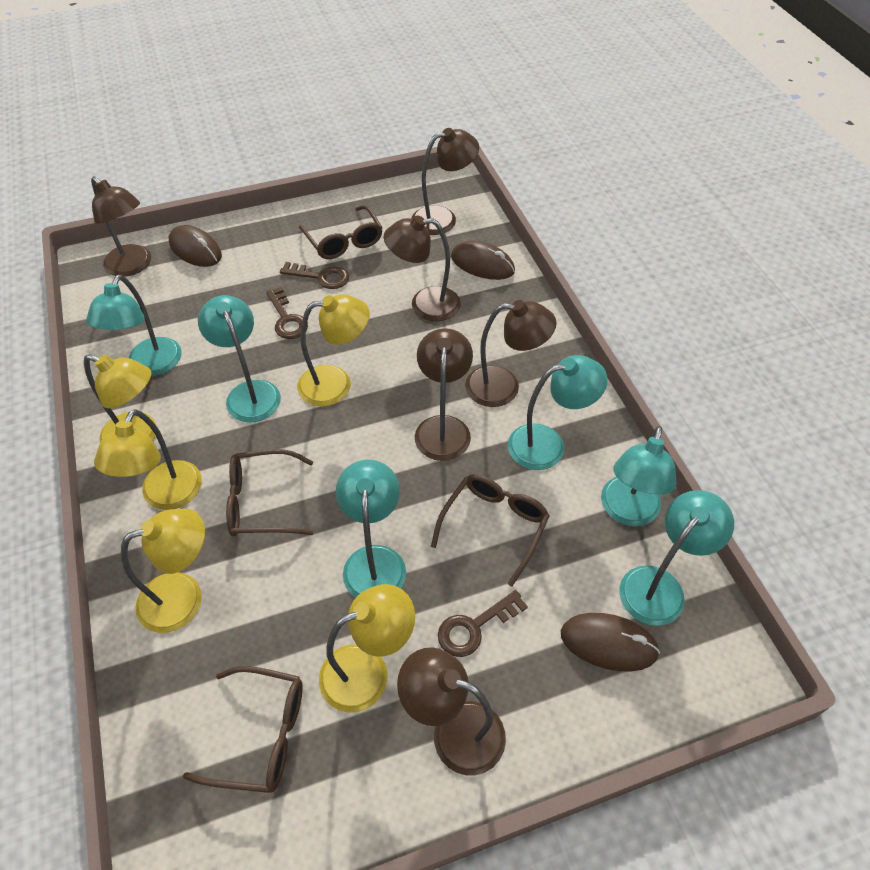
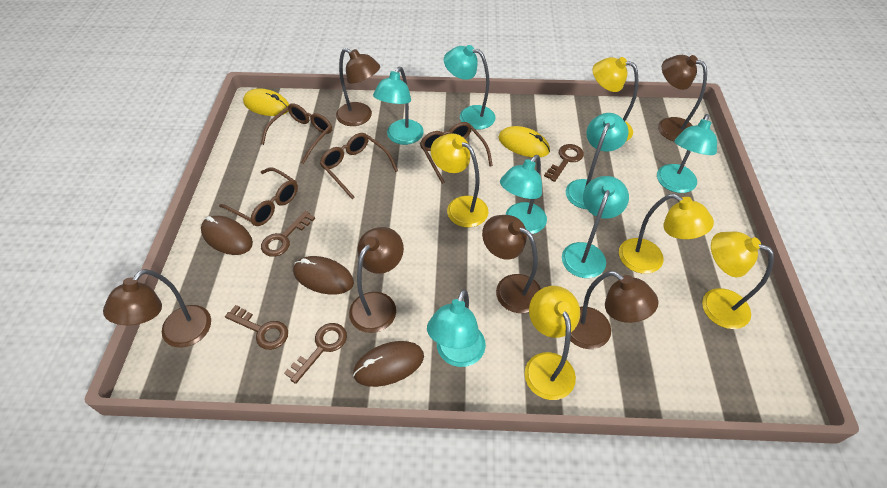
brown key: [266,287,308,339] [280,262,349,289] [438,590,528,657] = 3 -> [225,305,288,350] [261,211,315,257] [284,323,347,384] [544,144,584,182] = 4
turquoise lamp: [86,275,181,376] [198,295,281,423] [336,460,406,598] [508,355,608,470] [601,426,677,526] [619,490,734,626] = 6 -> [373,67,424,145] [427,289,486,367] [444,45,495,130] [500,155,547,234] [562,176,629,278] [566,113,628,209] [657,114,717,193] = 7
yellow mouse: none = 0 -> [243,89,289,116] [498,126,550,157] = 2

